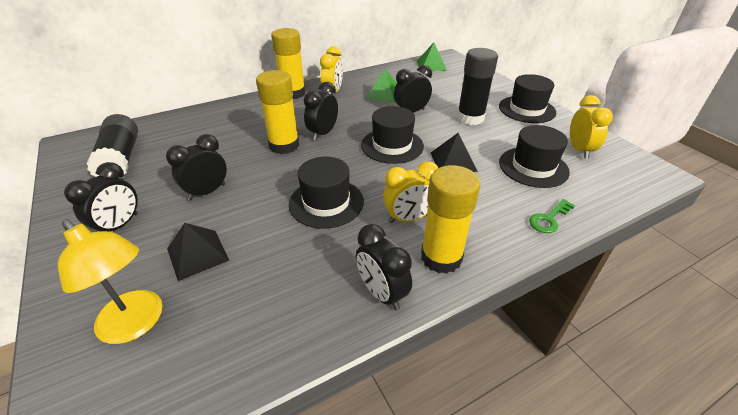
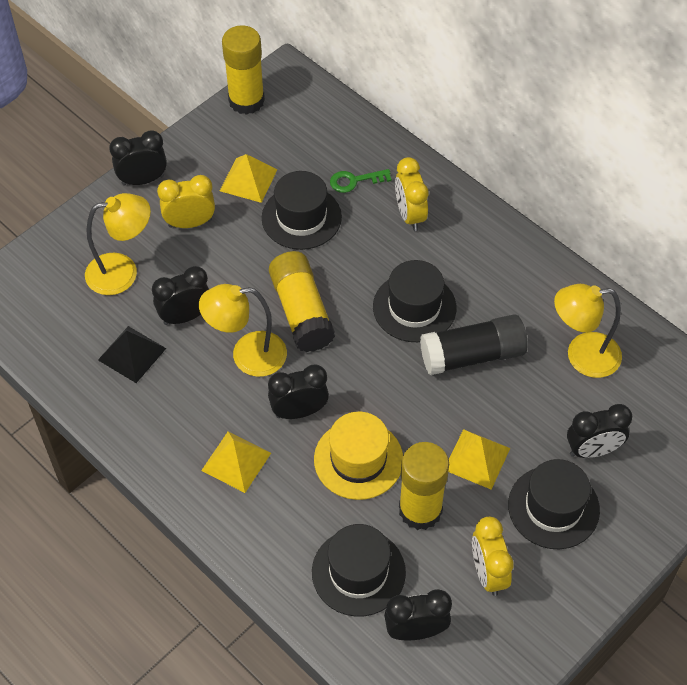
black glue stick: [86,114,138,178] [457,48,498,125] = 2 -> [420,314,528,375] = 1
black pyramid: [167,223,229,281] [431,133,478,172] = 2 -> [98,326,166,383] = 1
green pyramid: [365,69,397,103] [417,43,447,71] = 2 -> none = 0
yellow hat: none = 0 -> [314,412,403,500] = 1
yellow lamp: [58,219,162,344] = 1 -> [85,193,151,295] [199,284,287,377] [554,284,622,378] = 3
yellow pyramid: none = 0 -> [201,431,271,493] [220,154,278,203] [448,429,510,490] = 3

